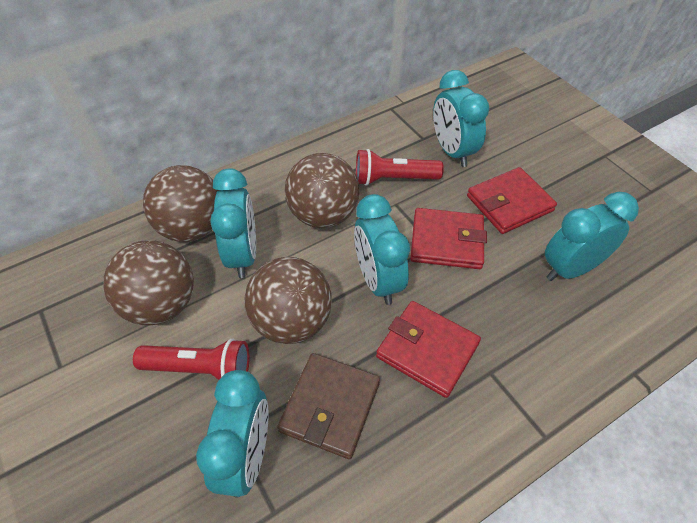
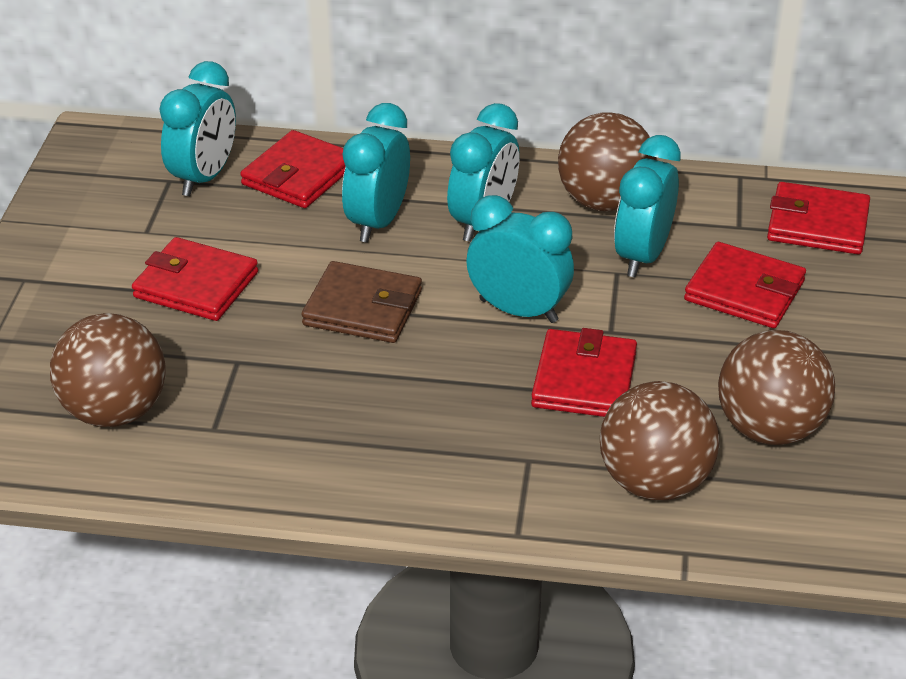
red flashlight: [133,339,250,380] [356,149,444,186] = 2 -> none = 0
red wallet: [376,301,481,398] [410,208,487,269] [467,167,557,234] = 3 -> [132,237,258,321] [240,130,345,208] [531,328,637,417] [684,242,806,328] [767,182,870,254] = 5

